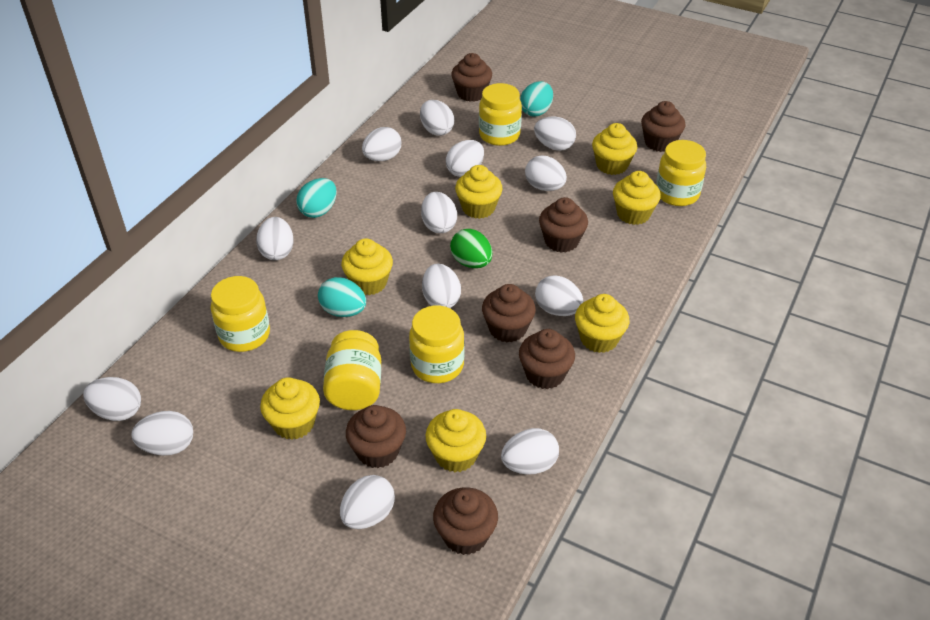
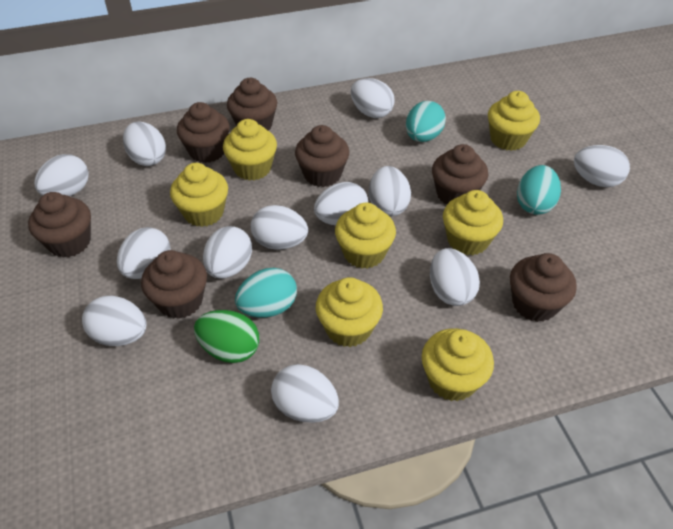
white egg: [83,377,141,421] [131,411,193,456] [256,217,294,260] [340,475,395,529] [362,127,401,161] [420,100,454,136] [421,192,457,233] [422,264,461,308] [446,140,484,177] [501,428,559,475] [525,155,567,191] [534,116,576,151] [535,275,583,316] = 13 -> [34,154,89,196] [82,296,146,346] [117,227,171,279] [123,121,166,166] [203,226,252,278] [251,205,308,250] [271,364,339,423] [314,182,368,225] [351,78,395,118] [369,166,411,216] [430,248,480,306] [574,145,630,187] = 12
yellow jar: [211,276,270,352] [323,330,381,410] [409,306,465,383] [479,83,522,146] [656,140,706,206] = 5 -> none = 0

